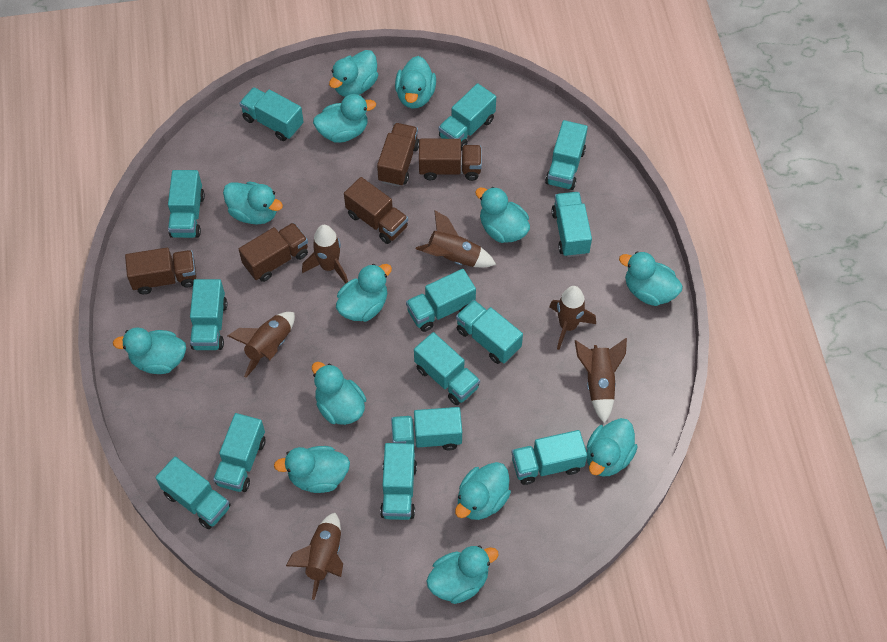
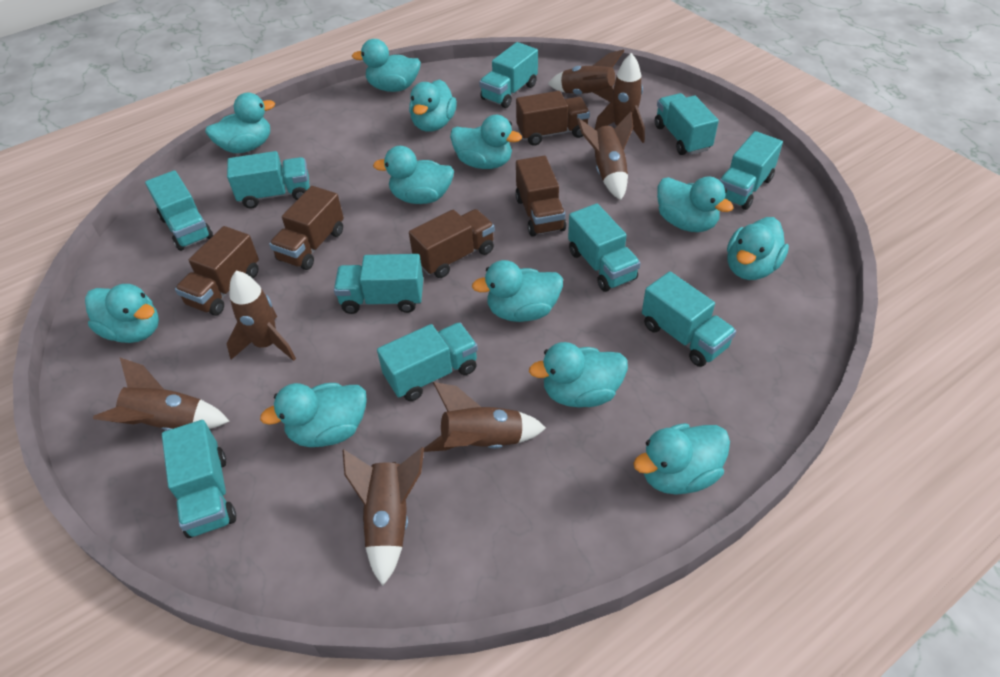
brown rocket: [228,312,295,377] [286,513,343,600] [302,225,348,284] [416,210,496,267] [549,286,596,350] [575,338,627,423] = 6 -> [93,358,229,431] [227,271,296,361] [342,447,424,586] [424,382,546,452] [548,50,624,102] [577,112,633,200] [595,53,645,143] = 7
turquoise duck: [113,328,186,374] [223,181,283,225] [274,446,350,493] [312,362,366,425] [313,94,376,143] [329,50,378,97] [336,264,392,322] [395,56,436,108] [426,546,499,604] [455,462,511,520] [475,187,530,243] [587,418,638,477] [619,251,683,306] = 13 -> [85,284,159,343] [205,93,275,153] [260,383,367,447] [352,39,421,92] [373,146,454,204] [409,79,457,132] [450,115,522,169] [472,260,563,322] [529,342,628,407] [633,423,730,495] [657,176,734,232] [727,217,789,280] = 12
turquoise truck: [156,457,231,529] [168,170,205,238] [190,279,227,350] [213,413,265,492] [239,87,304,141] [380,443,417,520] [391,407,462,450] [406,269,476,332] [414,332,480,405] [438,83,496,151] [456,300,523,364] [512,430,587,485] [545,120,588,190] [551,192,592,257] = 14 -> [145,170,213,251] [162,420,236,538] [227,151,310,209] [334,254,423,314] [377,322,478,401] [479,42,538,108] [568,203,640,292] [642,271,736,367] [655,93,719,155] [719,131,783,210] = 10

